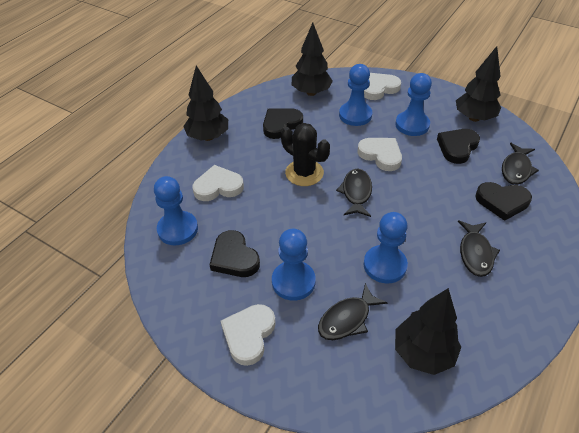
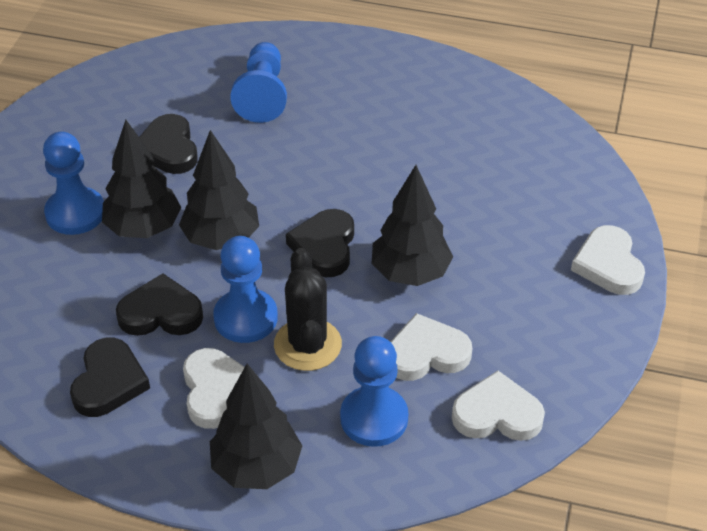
black fish: [318,283,388,340] [336,169,372,217] [458,220,500,277] [502,143,539,185] = 4 -> none = 0
blue pawn: [154,176,198,245] [272,229,316,301] [339,64,372,126] [364,212,408,283] [395,73,432,136] = 5 -> [43,132,104,235] [213,236,278,343] [230,42,287,123] [340,336,408,447] = 4

